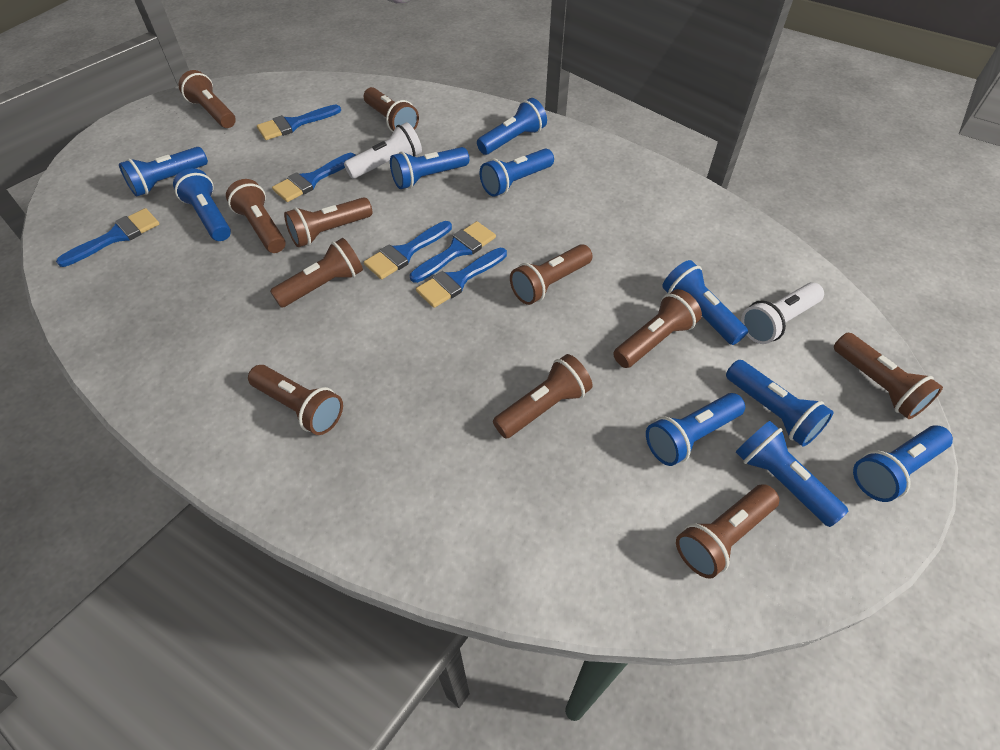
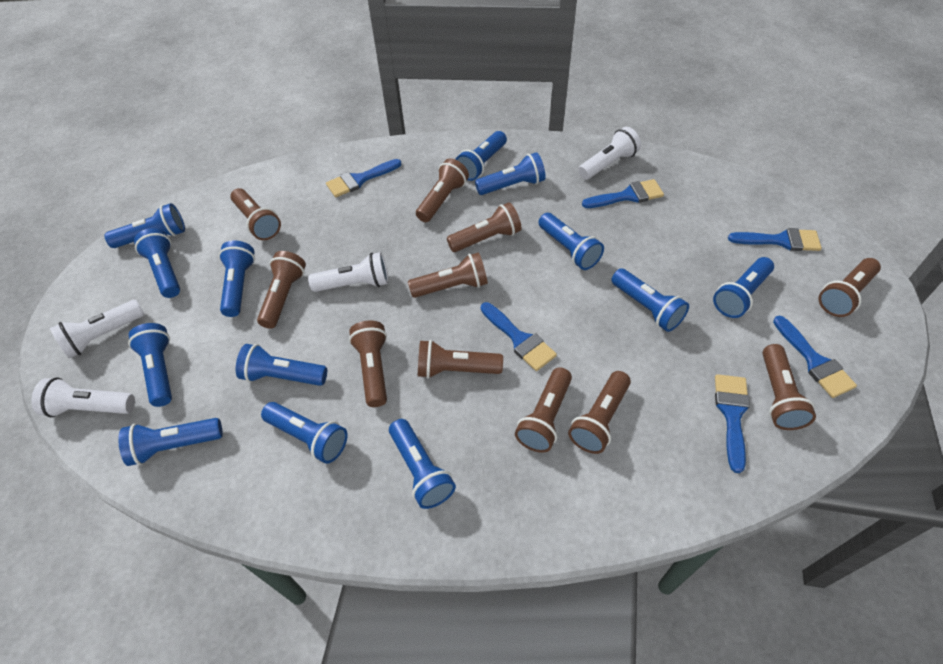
blue flashlight: [119,147,208,197] [173,168,231,241] [390,147,469,189] [477,98,547,155] [480,148,554,197] [646,393,745,466] [662,260,748,345] [726,360,834,447] [736,421,848,527] [853,425,953,502] = 10 -> [104,203,185,248] [118,418,223,466] [128,323,172,407] [134,228,180,298] [219,241,255,317] [236,344,327,386] [261,402,348,464] [389,419,456,509] [455,131,507,181] [475,152,546,195] [538,213,604,270] [611,269,689,332] [713,257,774,318] = 13
white flashlight: [344,122,422,178] [741,282,824,344] = 2 -> [32,377,135,417] [50,300,144,358] [308,252,388,292] [578,127,641,179] = 4

